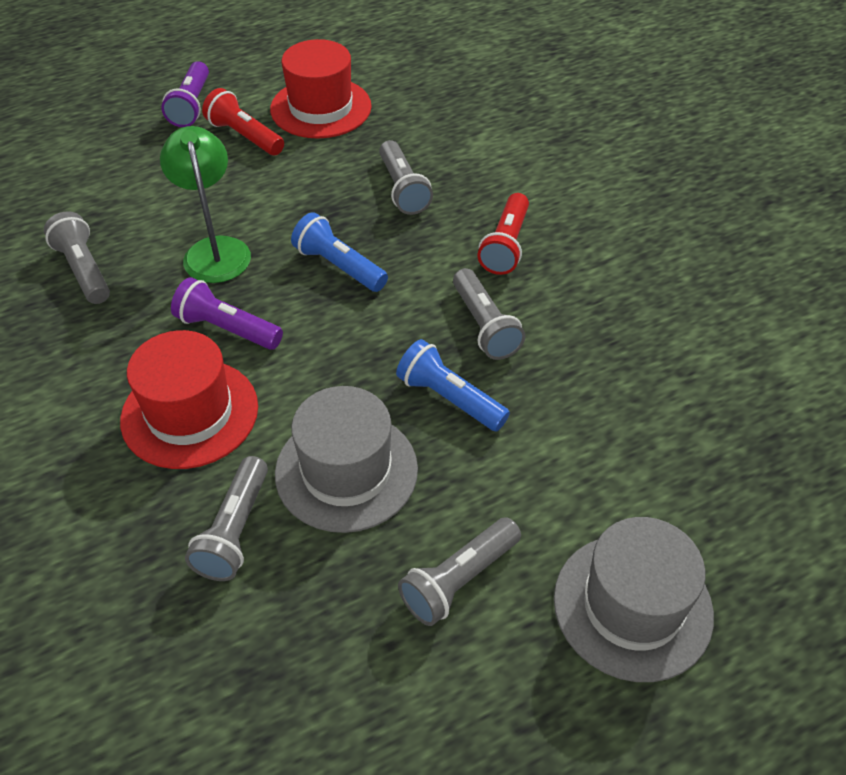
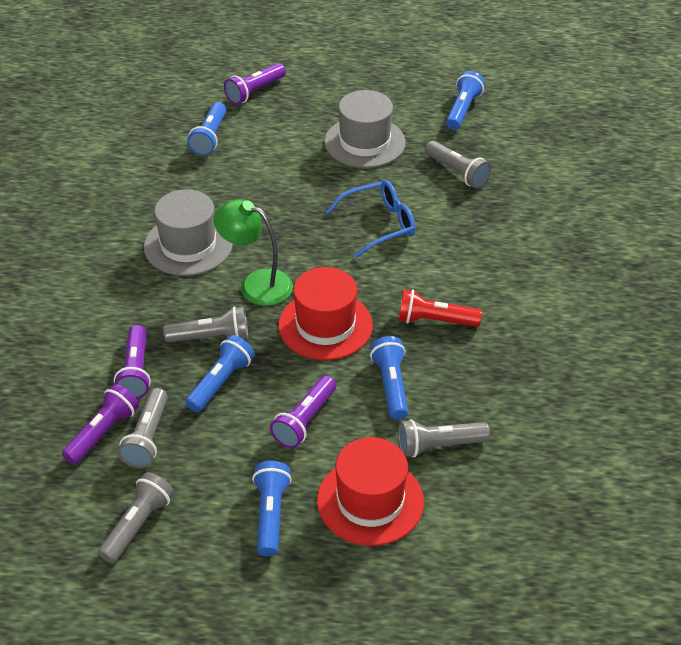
blue flashlight: [291,212,388,292] [396,339,510,431] = 2 -> [185,335,255,412] [187,102,226,156] [252,461,292,557] [370,336,408,420] [446,71,485,130] = 5
blue glasses: none = 0 -> [326,180,416,258] = 1
purple flashlight: [161,61,209,127] [171,277,283,350] = 2 -> [62,384,139,465] [114,325,151,399] [224,63,286,105] [270,376,336,448] = 4
red flashlight: [202,88,284,155] [478,193,529,275] = 2 -> [398,289,482,327] = 1

